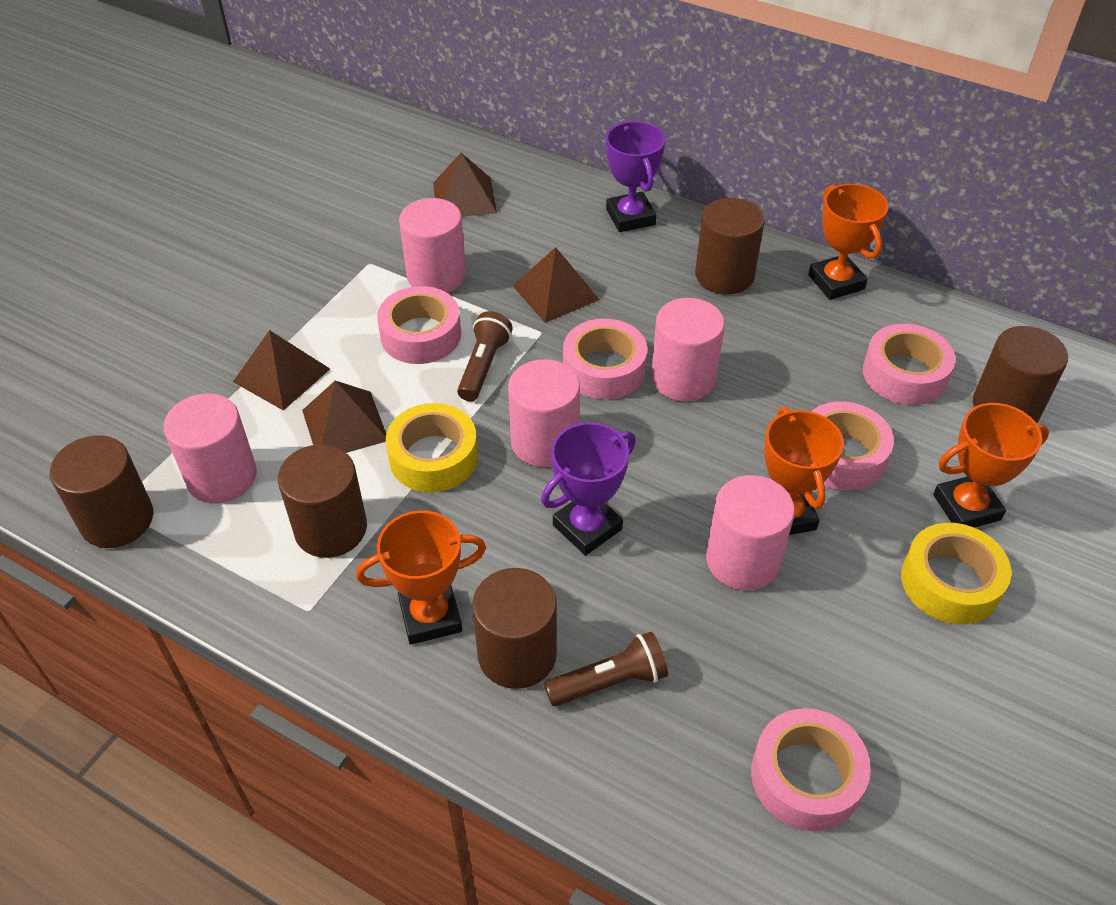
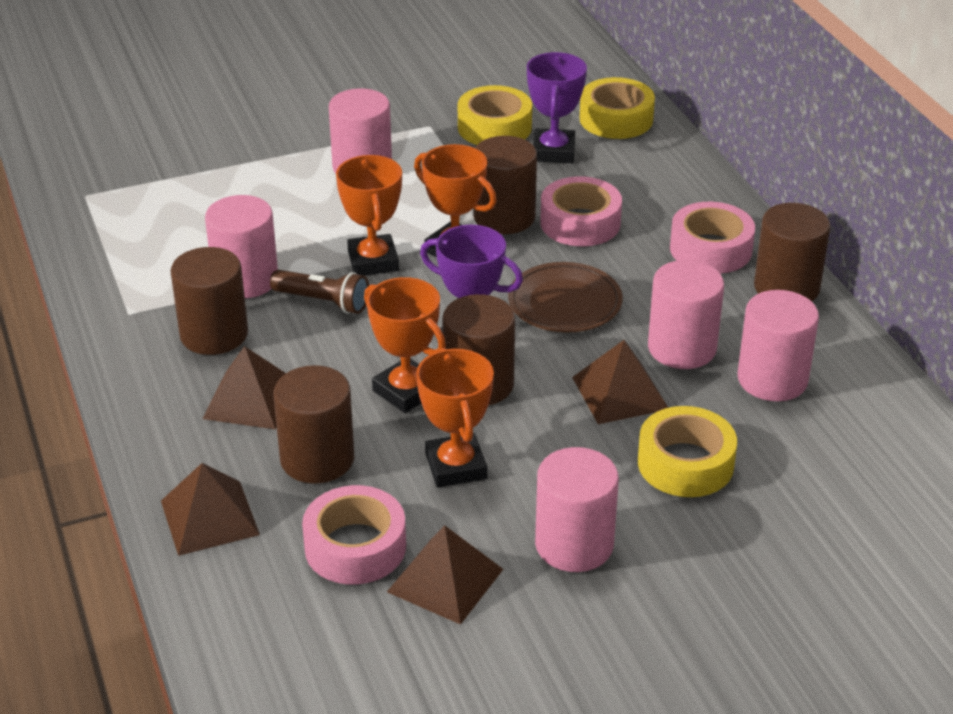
brown flashlight: [457,311,513,401] [544,632,668,706] = 2 -> [270,270,369,314] = 1
brown plate: none = 0 -> [508,262,623,332] = 1
pink tape: [377,286,461,364] [563,319,647,400] [751,708,871,831] [811,402,894,491] [863,324,956,405] = 5 -> [302,485,406,584] [540,176,622,246] [670,202,755,274] = 3
yellow tape: [386,403,478,492] [901,523,1011,624] = 2 -> [458,85,532,145] [580,77,655,139] [638,406,737,497] = 3

